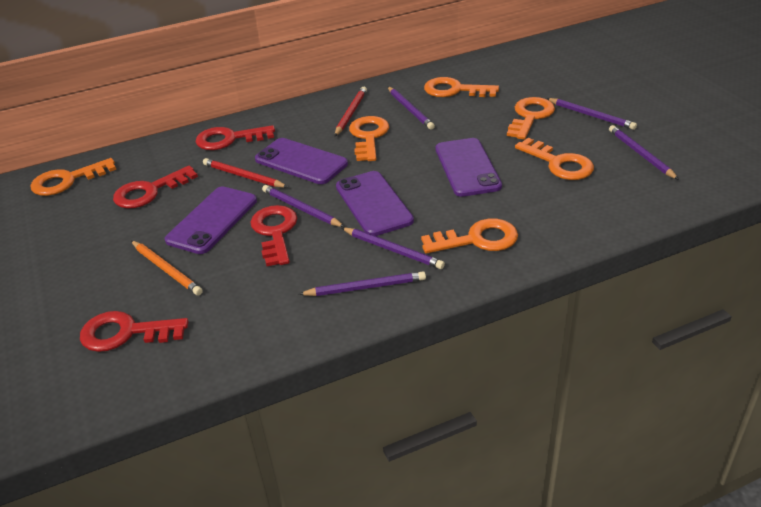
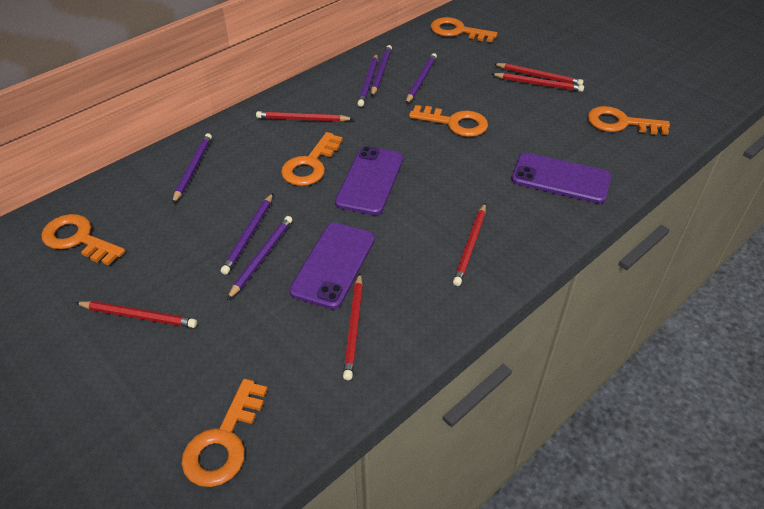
orange pencil: [131,241,203,296] = 1 -> none = 0
purple phone: [165,186,257,254] [255,138,348,184] [336,171,414,236] [436,138,502,197] = 4 -> [289,223,375,309] [335,146,403,215] [511,153,611,204] = 3
red key: [80,311,188,352] [113,166,198,209] [196,125,275,150] [250,205,297,266] = 4 -> none = 0
red pencil: [203,158,288,188] [335,87,367,136] = 2 -> [75,301,197,328] [256,111,353,122] [343,273,363,380] [453,203,486,286] [492,73,584,92] [494,63,584,85] = 6

